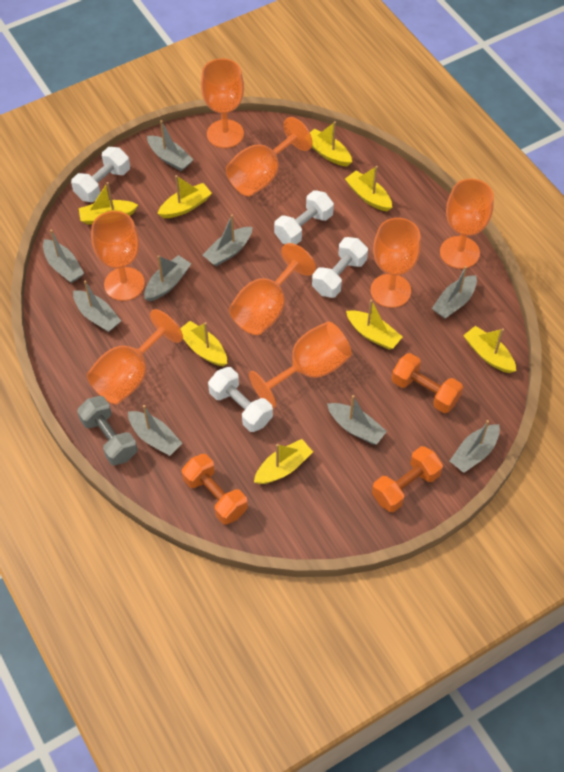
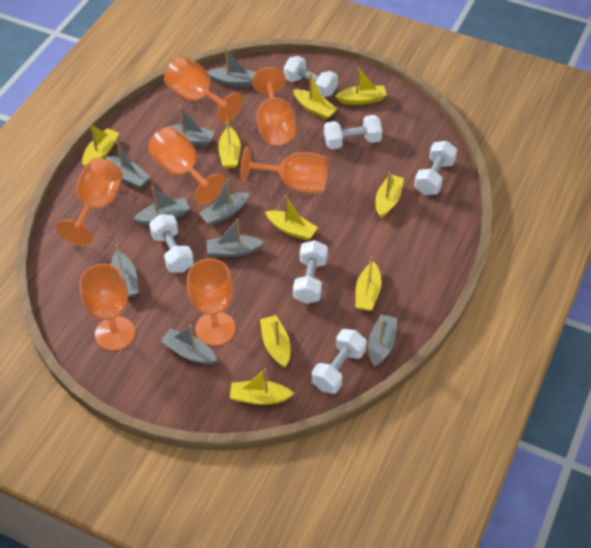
grey dumbbell: [77,396,138,465] = 1 -> none = 0
orange dumbbell: [182,454,248,525] [372,446,443,512] [392,353,463,413] = 3 -> none = 0
orange goblet: [87,309,183,405] [91,211,145,301] [201,58,244,148] [226,117,313,196] [229,243,316,335] [249,321,352,408] [371,218,421,308] [440,179,494,269] = 8 -> [56,158,123,245] [79,264,135,351] [148,127,225,204] [164,56,242,124] [187,259,236,346] [240,146,328,193] [252,67,296,146] = 7
white dumbbell: [71,147,130,202] [208,367,273,432] [274,190,334,245] [312,237,368,298] = 4 -> [149,214,194,273] [284,56,338,97] [293,240,328,304] [312,329,367,394] [324,115,382,149] [414,141,457,195] = 6
yellow boat: [79,182,138,225] [157,175,212,218] [180,321,227,366] [254,439,313,484] [310,121,352,166] [345,166,392,211] [346,300,402,350] [463,326,516,373] = 8 -> [82,124,119,166] [218,117,241,169] [230,369,294,405] [260,315,291,368] [265,195,318,241] [293,73,337,120] [335,67,387,105] [355,257,381,311] [375,172,404,218] = 9

